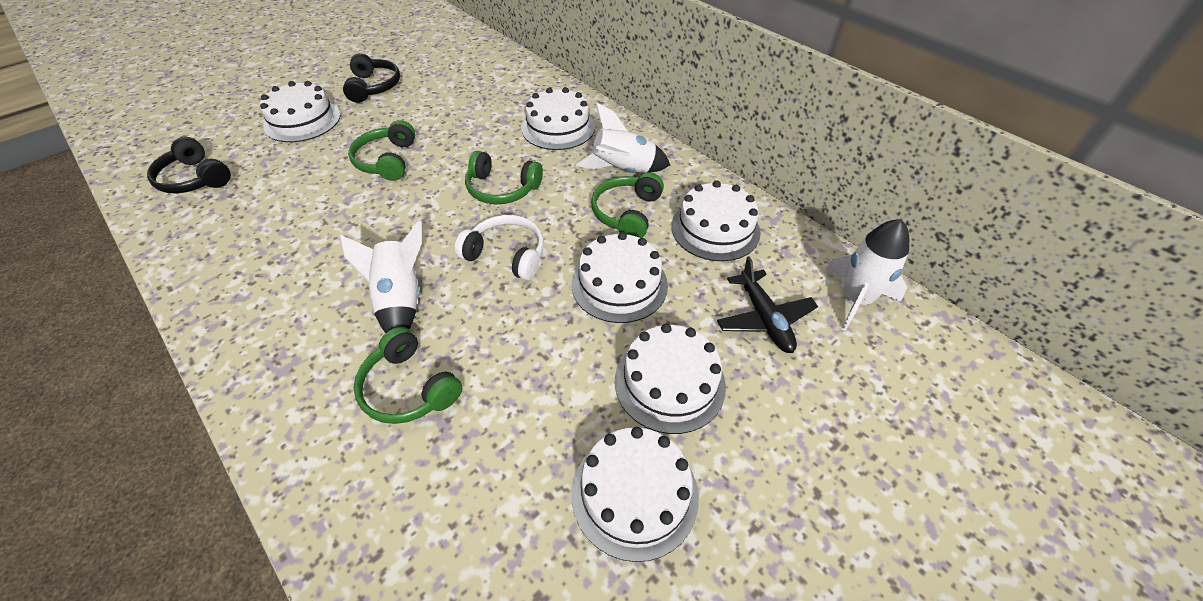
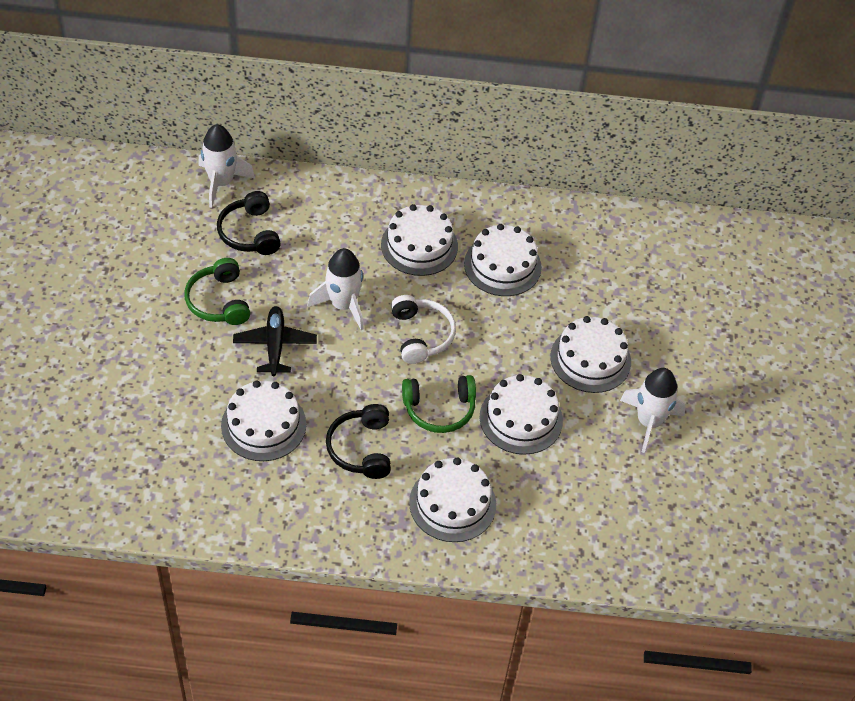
green headphones: [348,120,415,181] [354,327,462,424] [465,151,543,204] [591,172,664,238] = 4 -> [184,258,250,325] [402,375,476,433] = 2

